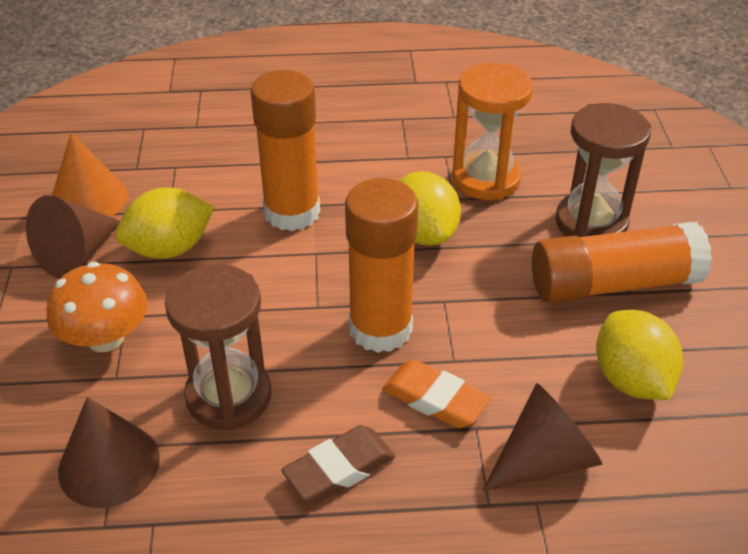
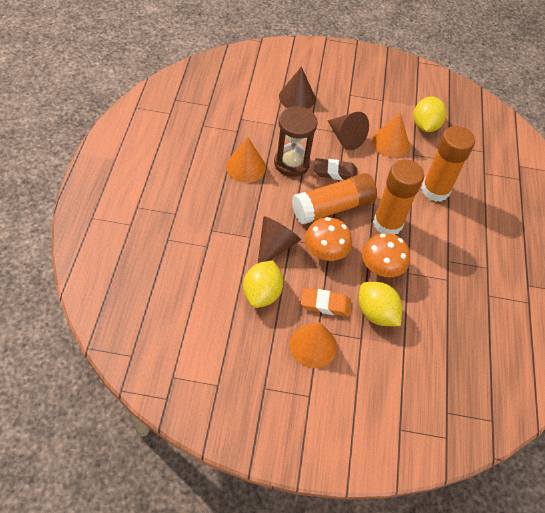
brown hourglass: [165,264,272,430] [556,103,651,237] = 2 -> [274,106,318,177] = 1
orange cone: [52,132,128,217] = 1 -> [226,137,266,183] [290,322,337,368] [372,113,409,157] = 3
orange hourglass: [452,63,533,200] = 1 -> none = 0
orange mushroom: [47,262,147,352] = 1 -> [305,217,352,261] [362,233,410,277] = 2

